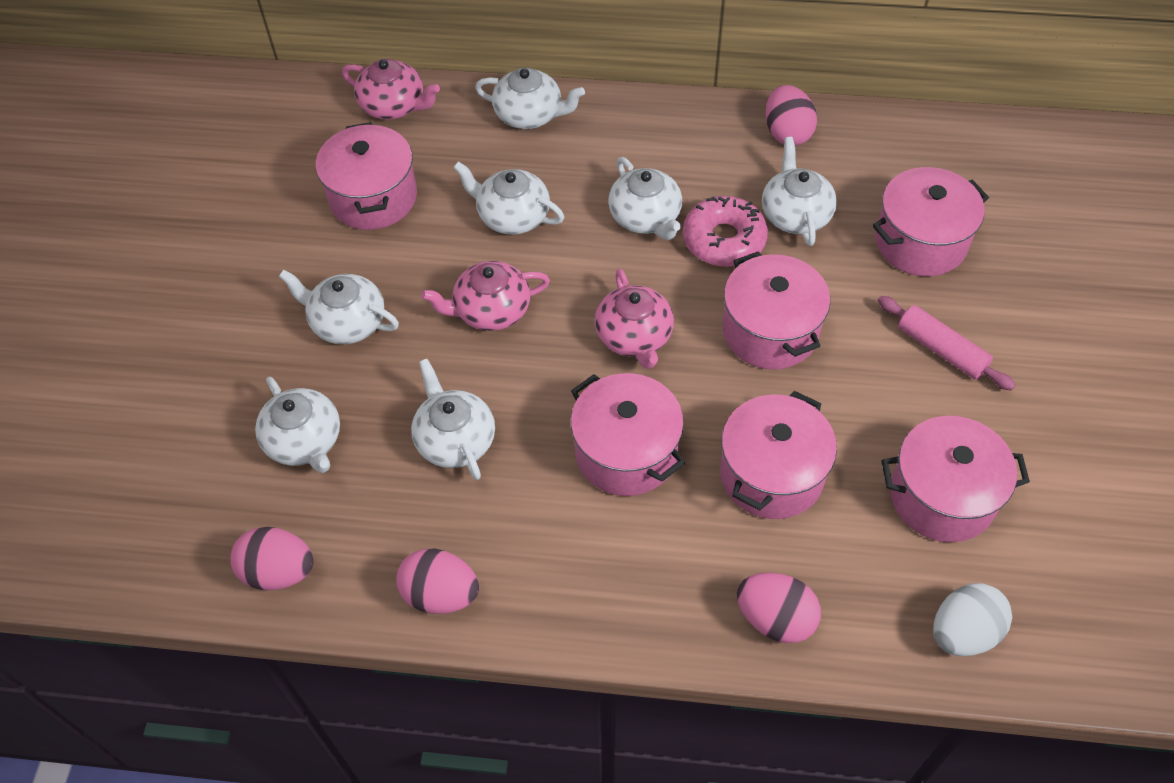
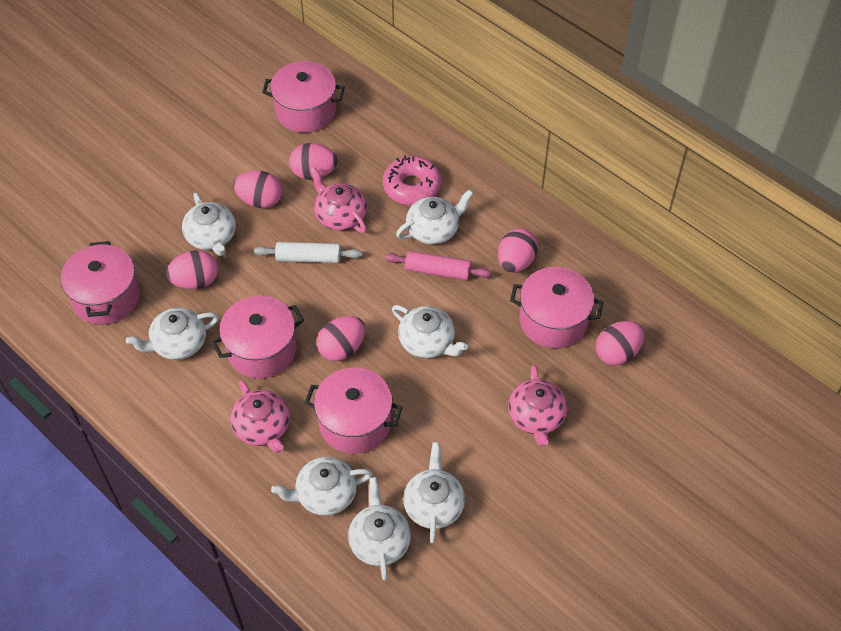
pink egg: [230,527,314,590] [396,549,479,614] [737,573,821,643] [765,85,817,146] = 4 -> [166,250,218,289] [233,171,282,208] [289,143,337,180] [317,316,365,361] [498,228,538,273] [596,321,644,366] = 6
pink pot: [316,122,417,230] [571,373,685,496] [720,391,837,519] [723,251,830,369] [872,167,989,276] [882,416,1030,542] = 6 -> [61,241,140,325] [211,296,304,379] [262,61,345,133] [304,368,403,454] [510,267,603,348] = 5
white egg: [933,583,1012,656] = 1 -> none = 0
white rolling pin: none = 0 -> [254,242,362,263] = 1

